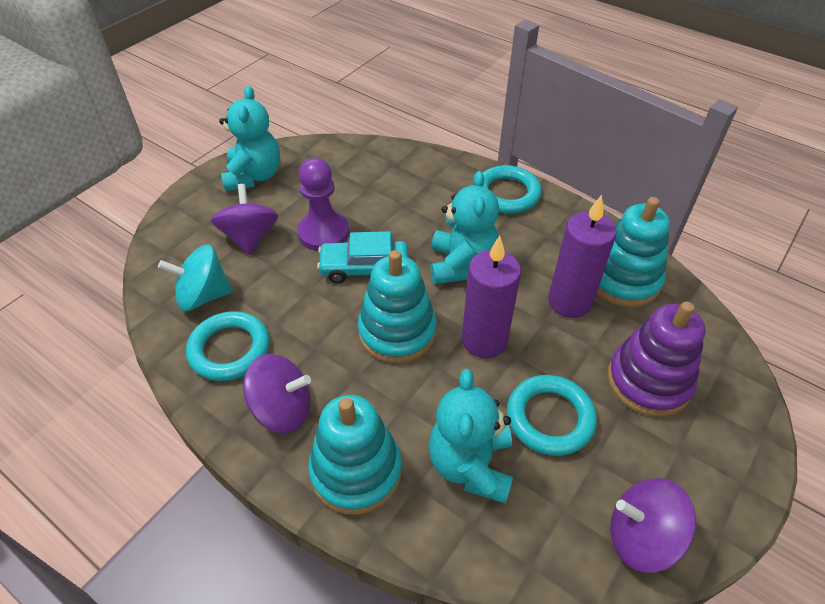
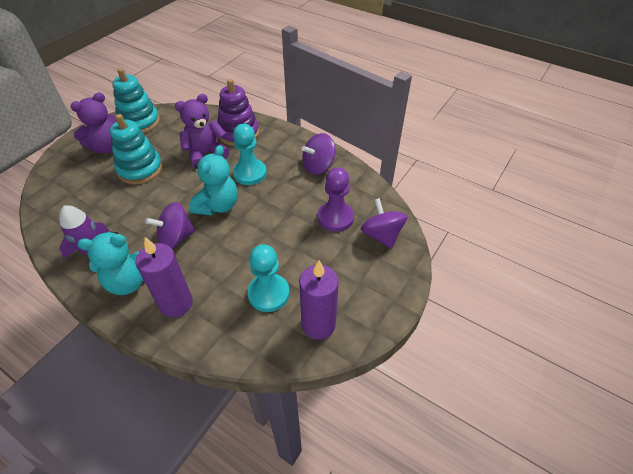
purple rocket: none = 0 -> [59,205,109,258] = 1
purple teddy bear: none = 0 -> [70,92,117,154] [175,94,230,168] = 2
turquoise car: [317,231,408,283] = 1 -> none = 0
turquoise pawn: none = 0 -> [233,124,267,185] [247,244,290,312] = 2
turquoise ring: [186,311,270,381] [483,165,541,214] [507,375,597,456] = 3 -> none = 0
turquoise spinning top: [158,245,233,311] = 1 -> none = 0
turquoise stacking toy: [308,395,402,515] [358,250,437,364] [597,197,670,307] = 3 -> [110,114,163,184] [112,68,160,133] = 2
turquoise teddy bear: [219,86,280,191] [429,369,513,504] [430,171,499,284] = 3 -> [77,232,144,295] [189,145,238,216] = 2

